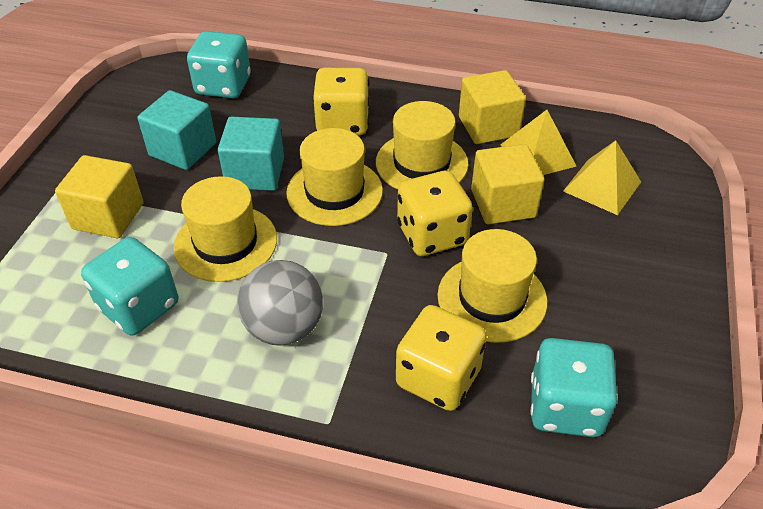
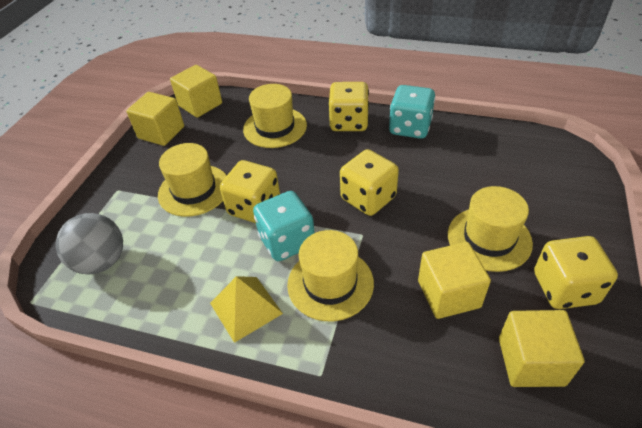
turquoise cube: [137,90,216,170] [218,117,284,191] = 2 -> none = 0
turquoise dice: [81,237,178,335] [187,31,251,98] [530,338,618,437] = 3 -> [253,191,315,261] [389,85,435,139] = 2
yellow cube: [55,155,144,238] [459,70,526,144] [471,144,544,224] = 3 -> [126,92,184,146] [170,65,222,118] [418,242,491,319] [499,310,584,387] = 4
yellow dice: [313,68,369,135] [396,305,487,411] [397,171,473,256] = 3 -> [220,160,280,223] [328,82,369,131] [340,149,399,216] [534,236,618,309] = 4
yellow pyramid: [500,110,576,175] [563,141,641,215] = 2 -> [210,276,283,343] = 1

